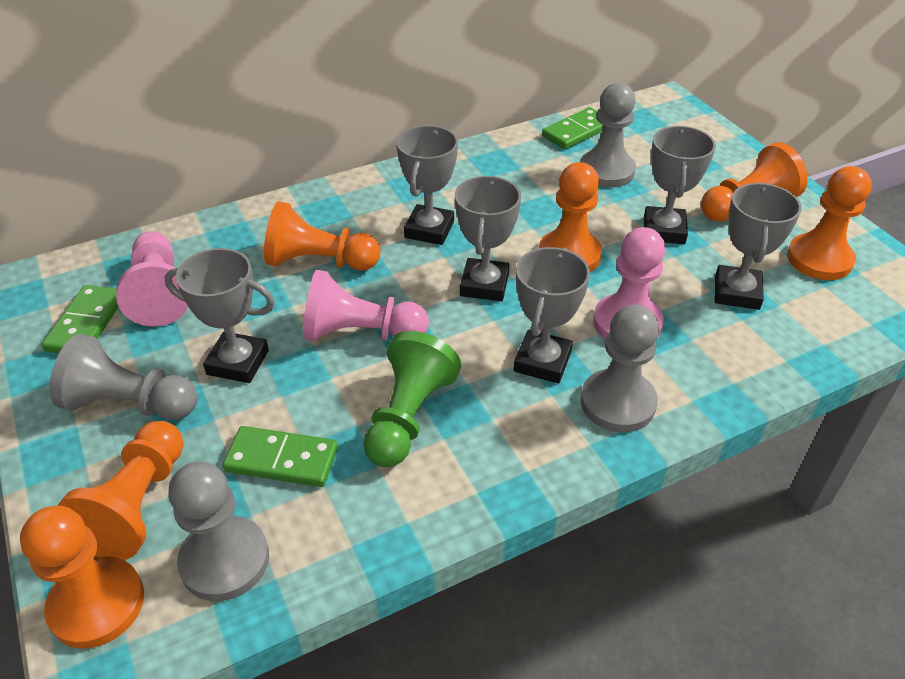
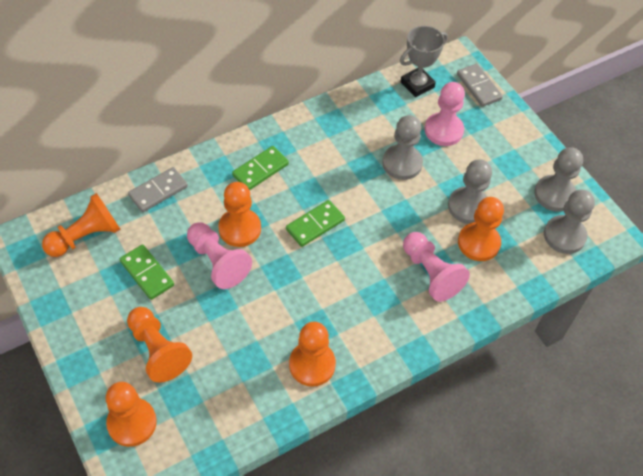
green pawn: [363,331,461,467] = 1 -> none = 0
grey domino: none = 0 -> [128,167,188,212] [457,64,503,107] = 2
grey trophy: [164,248,275,383] [397,125,458,245] [455,176,521,301] [514,247,590,384] [644,126,716,244] [715,183,802,310] = 6 -> [400,26,448,97] = 1

